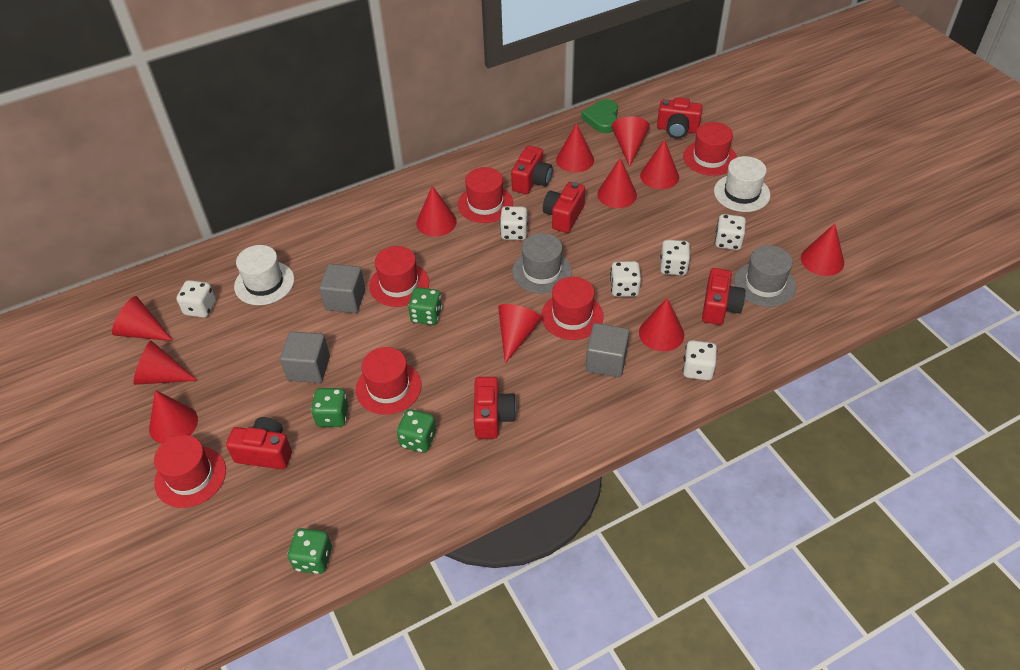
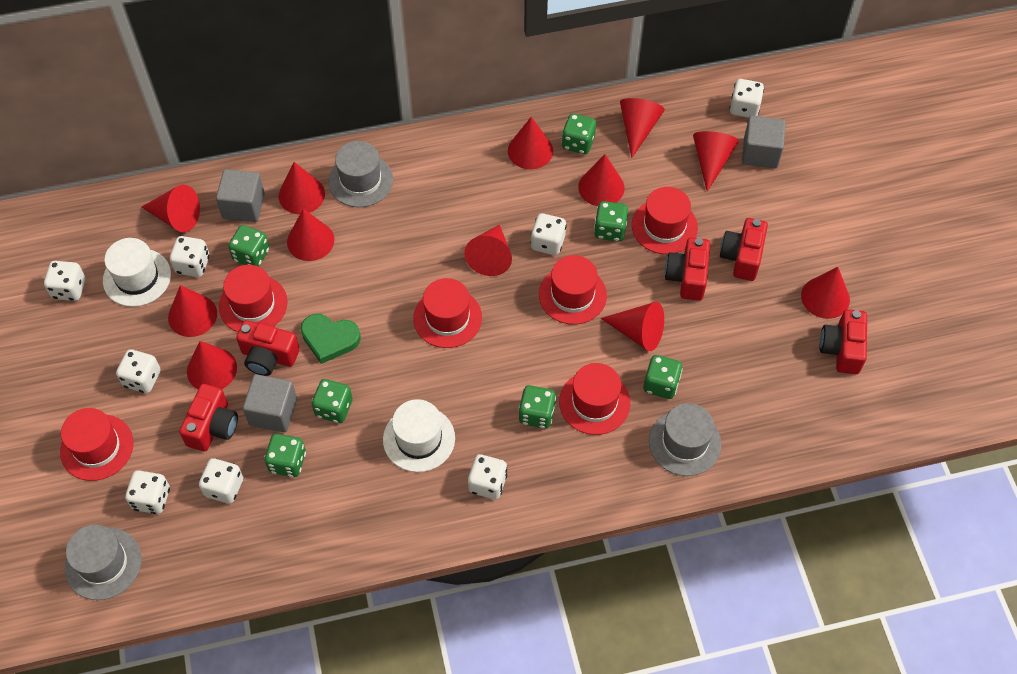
green dice: [288,528,332,574] [311,388,348,427] [397,409,436,453] [408,287,442,325] = 4 -> [228,225,269,267] [264,434,306,477] [312,379,353,423] [518,385,556,429] [562,113,596,154] [594,201,628,242] [643,355,683,399] = 7
grey hat: [512,233,572,293] [734,245,796,307] = 2 -> [65,524,141,600] [328,141,393,207] [649,403,721,476] = 3
red camera: [226,417,292,470] [474,377,517,439] [511,146,553,194] [543,182,585,233] [657,97,703,138] [702,268,745,325] = 6 -> [179,384,238,451] [236,320,300,376] [665,237,710,301] [720,218,768,281] [819,309,867,374] = 5
red cone: [112,296,174,341] [133,341,198,385] [149,390,198,444] [416,186,457,237] [498,304,542,363] [556,123,594,172] [597,158,637,208] [612,116,650,167] [639,298,684,351] [640,139,679,189] [801,224,844,276] = 11 -> [142,185,200,232] [168,285,217,337] [187,341,237,389] [279,162,325,214] [287,209,334,261] [464,225,512,276] [508,117,553,169] [578,154,625,206] [601,302,664,351] [620,98,665,158] [693,131,739,192] [801,267,850,319] = 12
white dice: [176,280,216,318] [500,206,528,240] [610,261,641,297] [660,240,690,275] [683,340,717,380] [715,214,746,250] = 6 -> [44,261,86,301] [116,349,161,393] [125,470,170,514] [170,236,210,277] [199,458,243,504] [468,454,507,499] [531,213,567,255] [729,79,764,118] = 8

